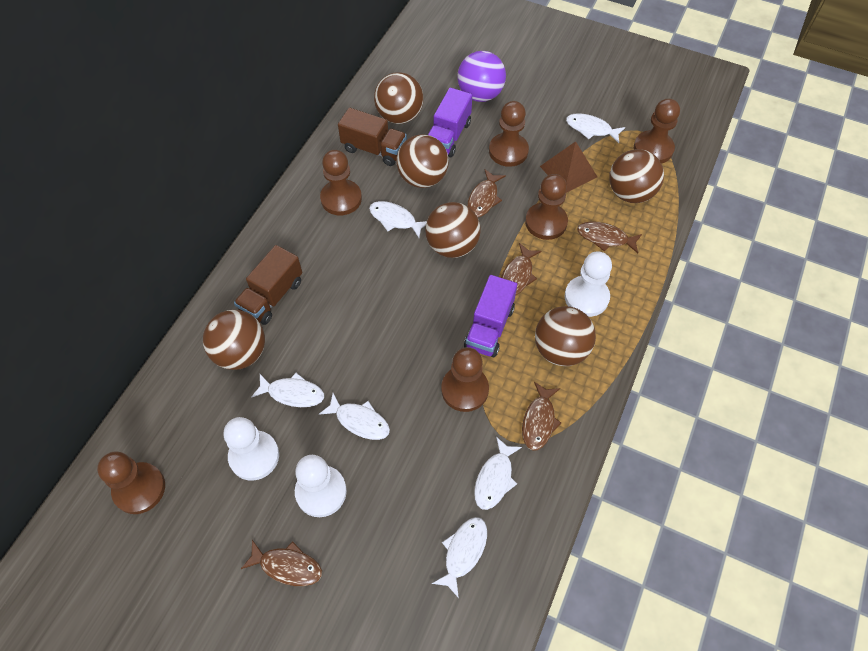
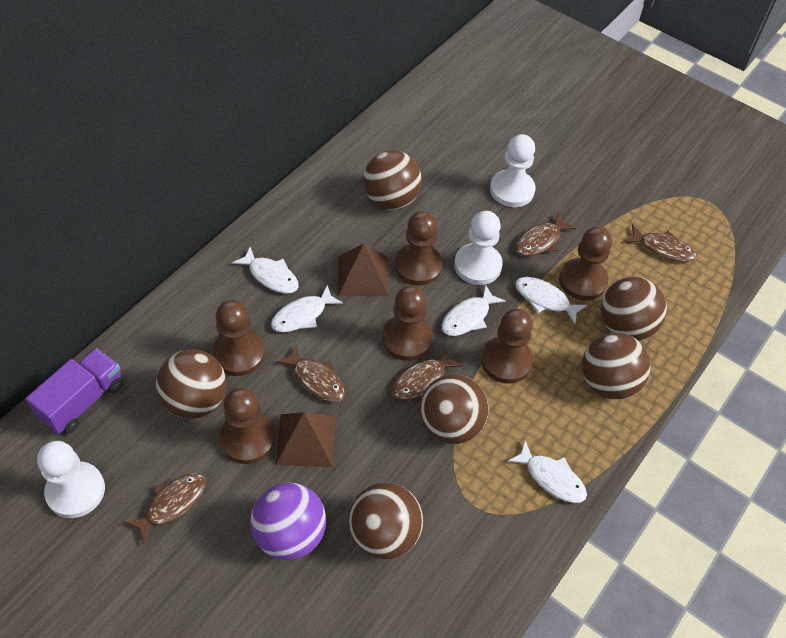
brown pyramid: [540,141,597,193] = 1 -> [276,412,336,467] [338,243,389,296] = 2
brown truck: [234,245,302,325] [338,108,407,166] = 2 -> none = 0
purple truck: [428,88,472,157] [464,275,517,357] = 2 -> [26,348,123,434] = 1
white fish: [251,373,324,407] [319,393,390,440] [369,201,427,238] [432,517,487,598] [474,437,522,510] [566,113,625,143] = 6 -> [232,247,299,294] [271,284,343,332] [442,284,505,336] [507,441,587,503] [515,277,587,324] = 5

